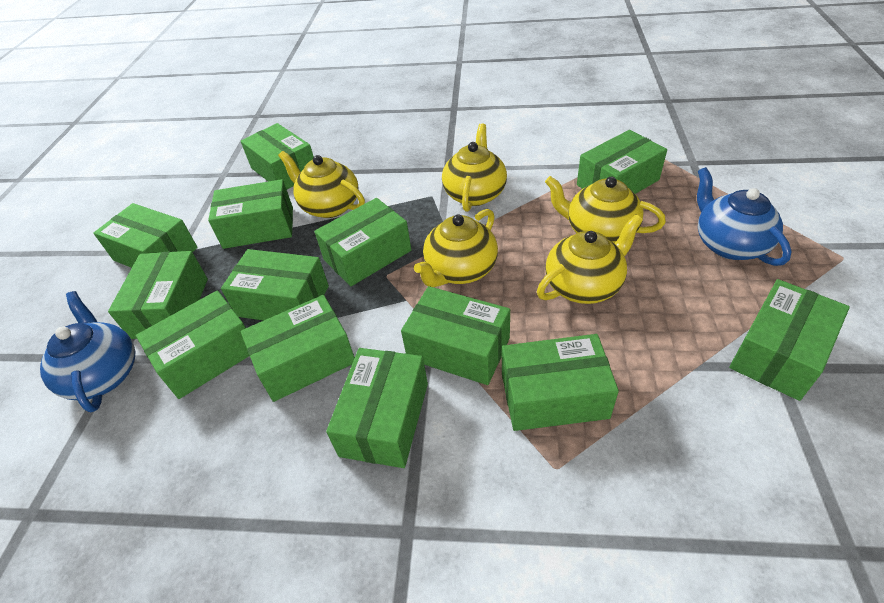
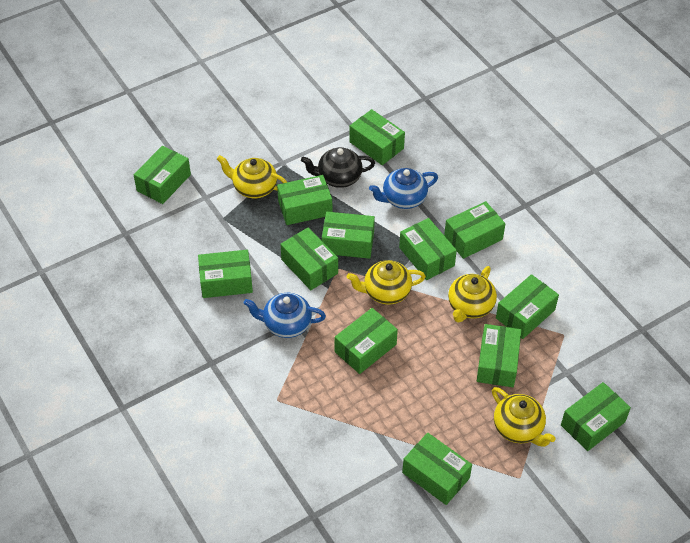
black teapot: none = 0 -> [301,147,375,188] = 1
yellow teapot: [278,151,365,218] [414,209,498,287] [442,123,507,212] [537,215,643,304] [545,176,666,243] = 5 -> [217,155,287,198] [347,260,426,305] [448,266,497,323] [492,387,556,447] = 4

